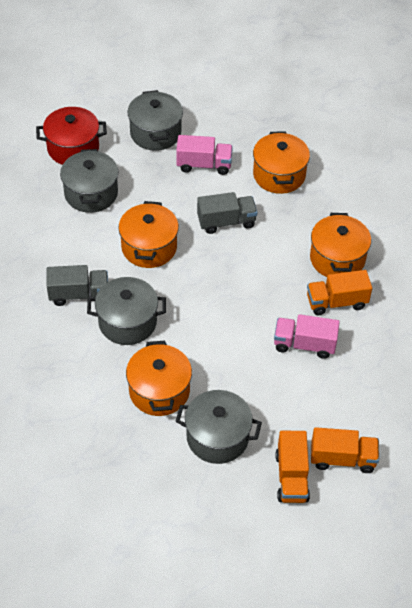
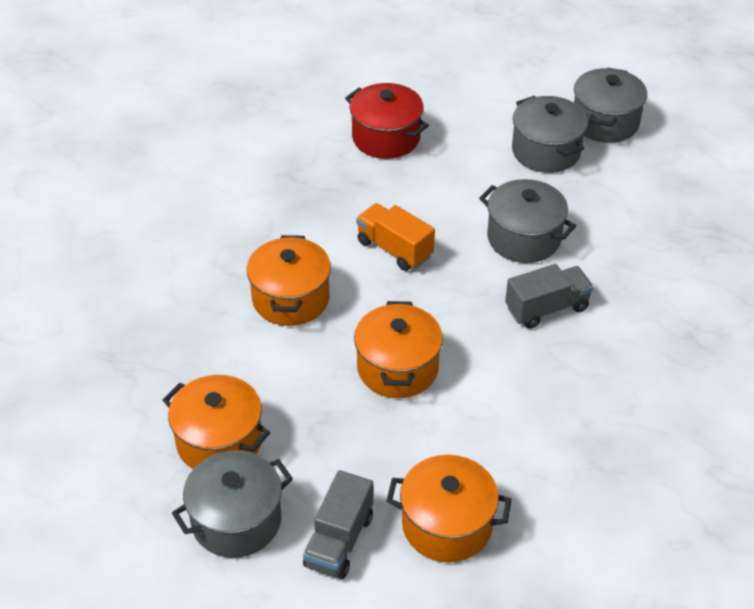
orange truck: [275,431,310,503] [307,270,372,315] [311,427,379,473] = 3 -> [356,203,435,271] = 1
pink truck: [176,135,233,175] [274,314,340,359] = 2 -> none = 0

